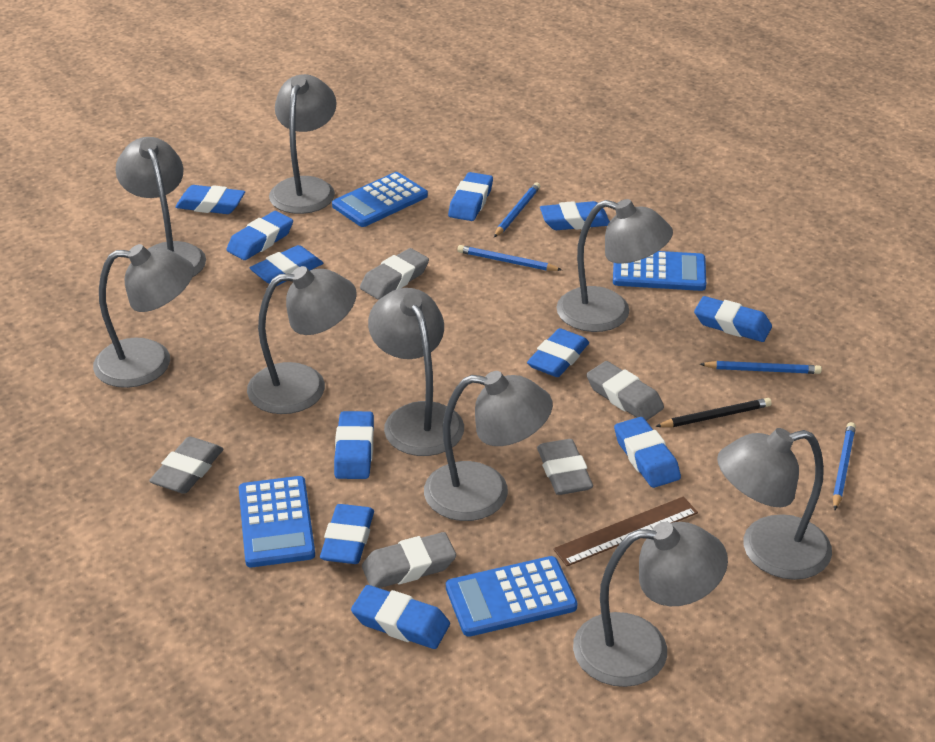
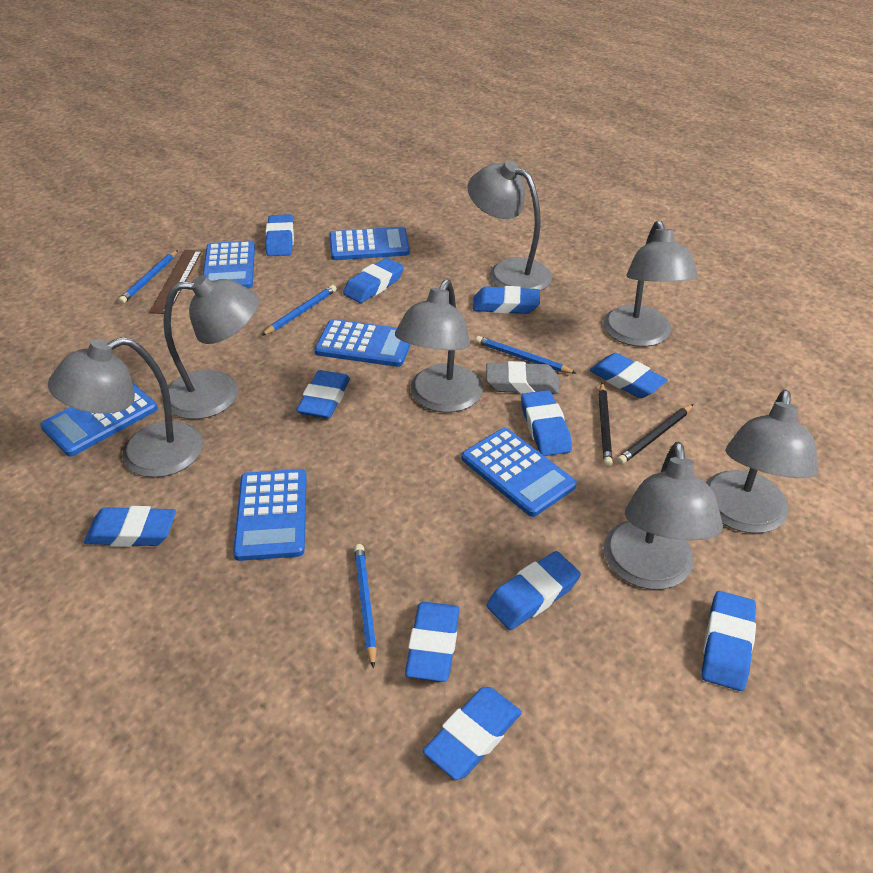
black pencil: [655,398,772,427] = 1 -> [599,383,613,467] [617,404,693,465] = 2
blue calculator: [239,476,315,567] [332,172,428,227] [446,556,578,637] [613,251,706,291] = 4 -> [40,382,158,457] [203,241,255,289] [233,469,307,561] [314,319,411,367] [330,227,410,260] [462,428,577,517] = 6
grey eraser: [149,437,223,494] [360,248,429,300] [362,532,456,588] [537,439,593,495] [586,361,664,421] = 5 -> [486,361,560,394] = 1
grey lamp: [93,244,194,388] [115,137,206,277] [247,266,357,414] [269,74,337,214] [368,288,464,456] [424,371,553,521] [557,199,673,332] [573,522,728,687] [717,428,832,580] = 9 -> [48,337,203,478] [163,275,259,419] [395,280,483,413] [467,161,552,291] [603,221,698,347] [604,442,723,590] [706,390,819,533] = 7

